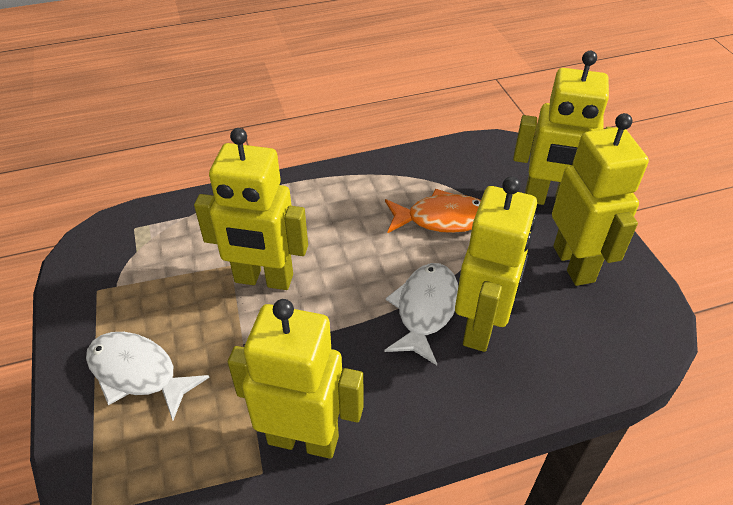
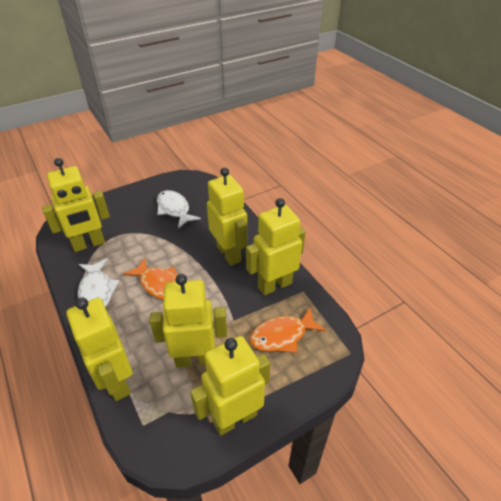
orange fish: [385,189,481,234] = 1 -> [123,257,177,300] [250,307,326,353] = 2
yellow robot: [194,128,308,290] [228,299,364,459] [455,176,537,352] [513,51,615,205] [552,113,649,286] = 5 -> [42,158,110,252] [66,298,132,401] [149,274,227,368] [190,336,270,436] [207,167,247,265] [246,198,305,296] = 6

